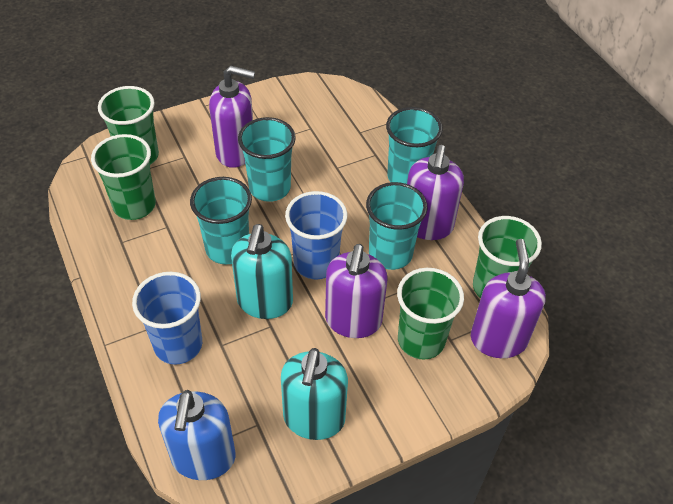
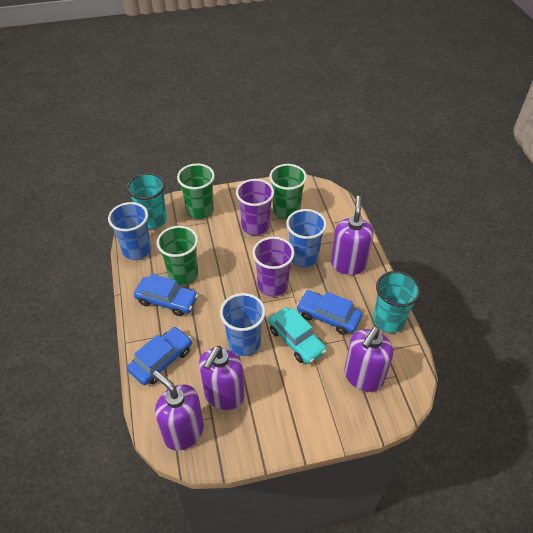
blue car: none = 0 -> [127,327,192,385] [134,274,198,316] [296,290,362,335] = 3
blue cup: [132,272,202,365] [285,191,347,279] = 2 -> [108,202,151,260] [220,293,266,356] [286,209,327,267] = 3
blue soap dispenser: [158,390,235,480] = 1 -> none = 0
green cup: [91,134,156,220] [98,86,159,165] [397,268,464,360] [473,216,542,298] = 4 -> [157,226,198,285] [177,163,215,219] [269,164,307,219] = 3
purple cup: none = 0 -> [236,179,274,235] [252,237,295,297] = 2
turquoise car: none = 0 -> [268,307,327,364] = 1
turquoise cup: [190,177,252,264] [238,117,296,202] [366,182,427,270] [386,107,443,184] = 4 -> [127,173,167,229] [373,271,421,333] = 2
turquoise soap dispenser: [231,224,293,319] [281,348,348,440] = 2 -> none = 0

